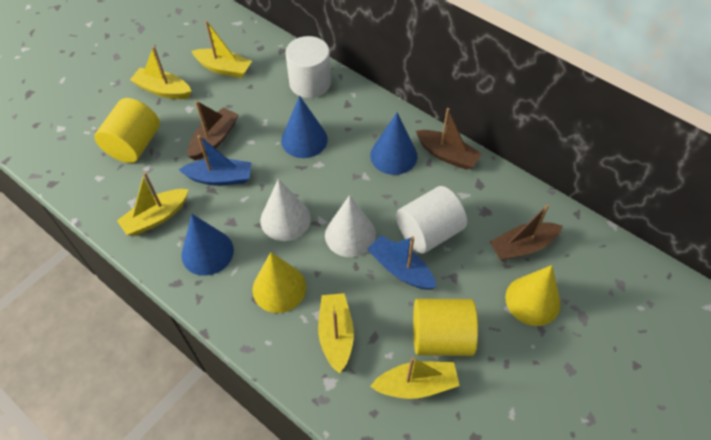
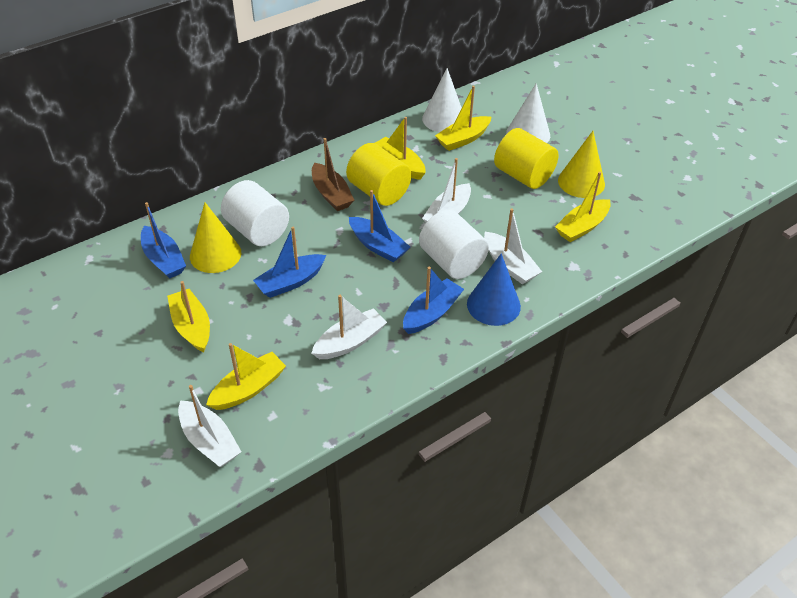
blue boat: [179,135,252,185] [367,235,437,290] = 2 -> [141,202,186,279] [253,227,326,298] [349,190,410,262] [403,267,464,334] = 4
blue cone: [181,214,234,276] [281,96,328,158] [370,112,417,175] = 3 -> [467,253,521,326] = 1
brown boat: [187,100,238,160] [416,108,482,170] [490,204,563,261] = 3 -> [312,138,354,211] = 1
white boat: none = 0 -> [178,385,242,467] [312,295,387,359] [422,158,471,222] [484,208,542,284] = 4

